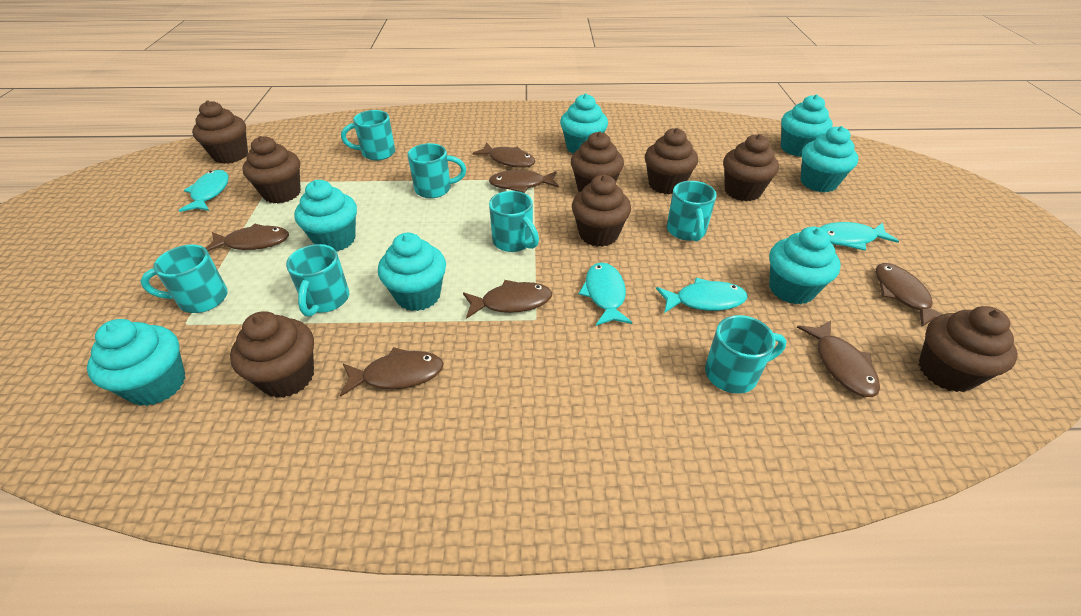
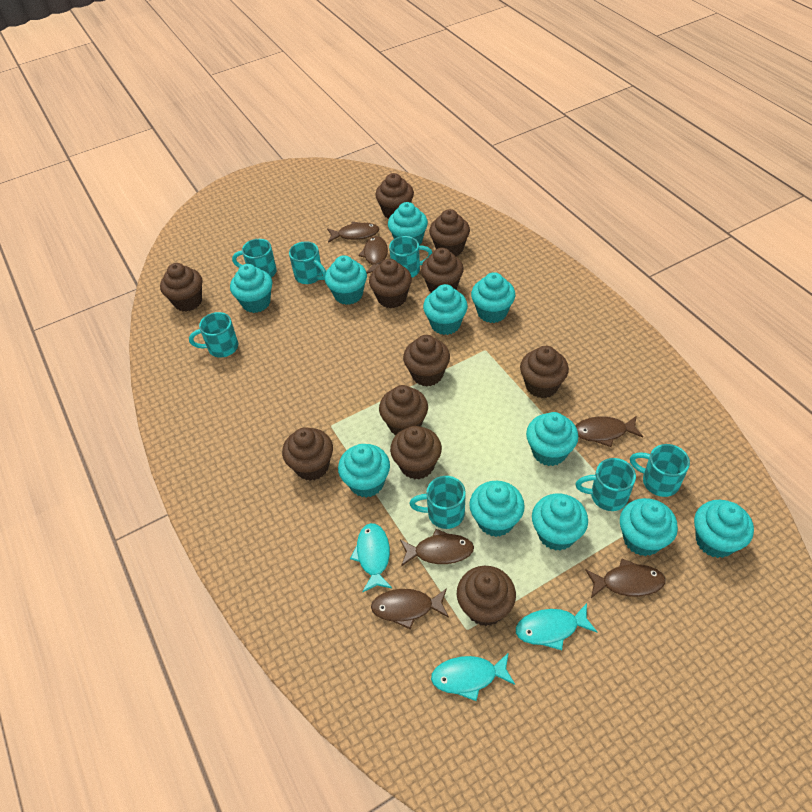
brown cupcake: [192,100,248,164] [230,311,314,398] [242,136,301,204] [571,132,624,192] [572,175,631,247] [645,128,698,194] [723,134,779,201] [919,306,1018,392] = 8 -> [160,263,202,312] [282,427,333,481] [369,259,412,308] [375,173,414,219] [379,385,428,435] [390,426,442,479] [403,335,450,387] [421,248,464,293] [429,209,470,257] [457,566,516,626] [520,346,569,398] = 11
brown fish: [205,223,289,251] [340,347,444,397] [463,280,552,319] [472,143,536,168] [489,170,559,193] [797,321,880,397] [876,263,942,327] = 7 -> [327,221,379,243] [358,236,388,274] [371,588,449,630] [400,529,474,566] [575,416,643,447] [585,558,666,598] = 6
turquoise cupcake: [87,319,185,406] [294,180,357,251] [378,233,446,311] [560,94,608,154] [769,227,841,304] [781,94,833,157] [800,126,858,193] = 7 -> [230,264,272,313] [325,255,367,305] [338,444,390,498] [388,202,428,246] [423,284,468,335] [469,481,525,537] [471,272,515,323] [526,412,578,466] [532,493,588,551] [620,498,678,556] [694,500,754,558] = 11
turquoise fish: [179,170,229,212] [579,262,632,326] [656,278,747,313] [819,222,899,251] = 4 -> [350,523,392,593] [431,652,515,701] [516,603,597,650] = 3

